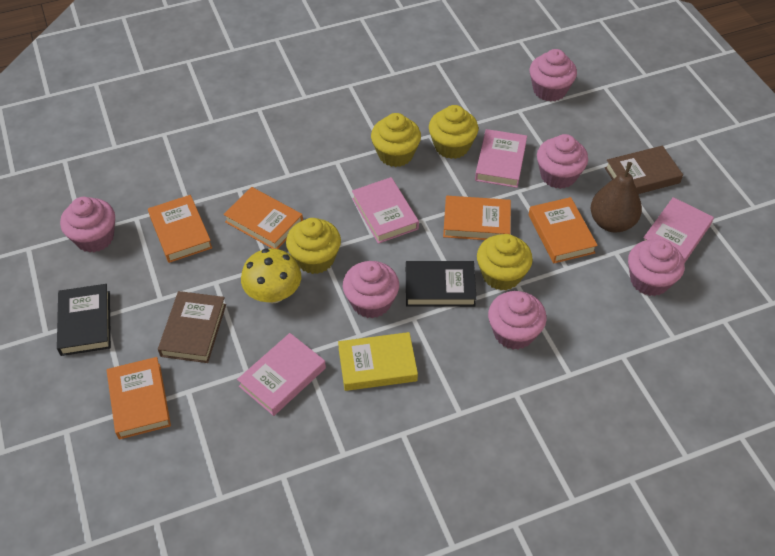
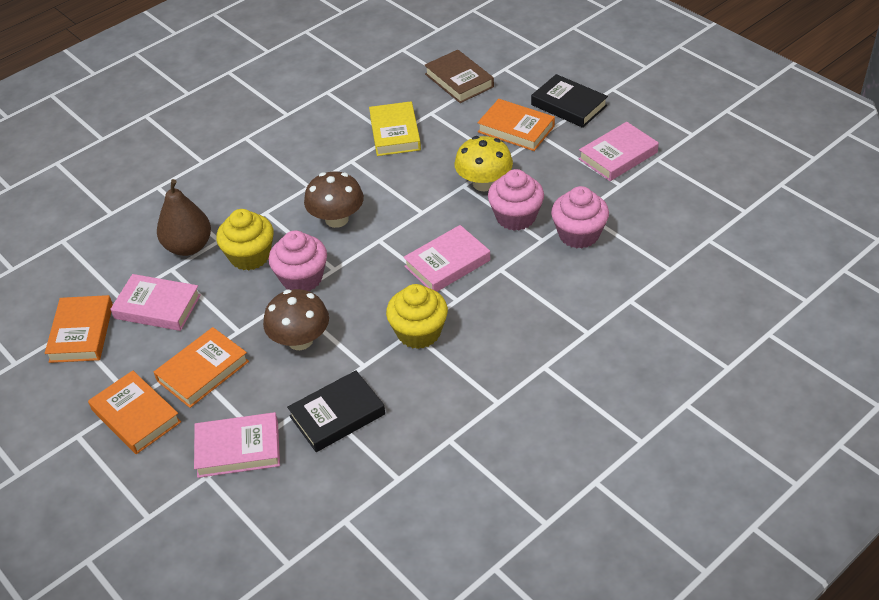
brown book: [158,291,226,363] [605,146,683,194] = 2 -> [424,50,494,103] = 1
brown mushroom: none = 0 -> [263,289,329,350] [304,171,364,228] = 2
orange book: [107,357,171,440] [148,195,212,263] [223,187,303,249] [443,196,511,240] [529,197,598,263] = 5 -> [45,295,113,363] [88,370,181,454] [154,327,249,408] [477,99,555,151] = 4
pink cupcake: [60,197,115,252] [343,261,399,318] [488,291,547,350] [530,49,577,102] [537,134,588,189] [628,239,685,296] = 6 -> [269,231,327,291] [488,169,544,231] [551,186,609,248] = 3
yellow cupcake: [286,218,341,274] [371,113,421,167] [429,105,478,159] [477,234,533,290] = 4 -> [216,209,274,271] [386,284,448,349] = 2

